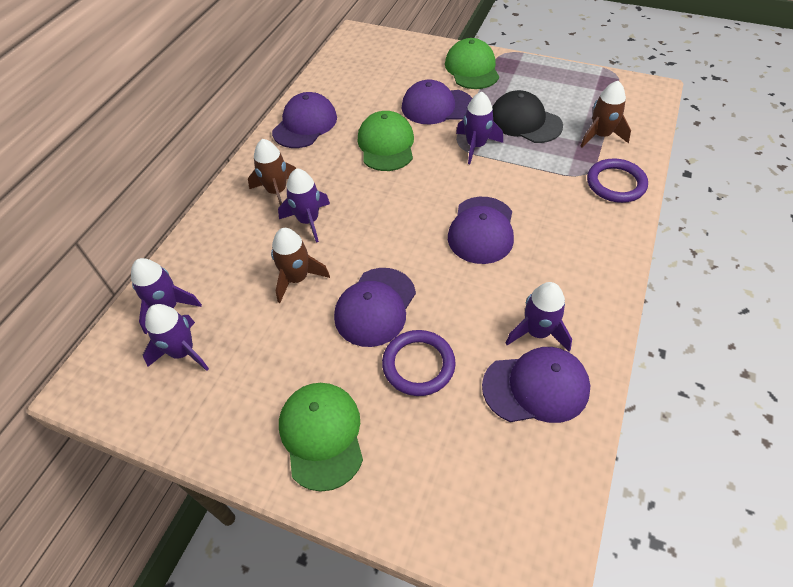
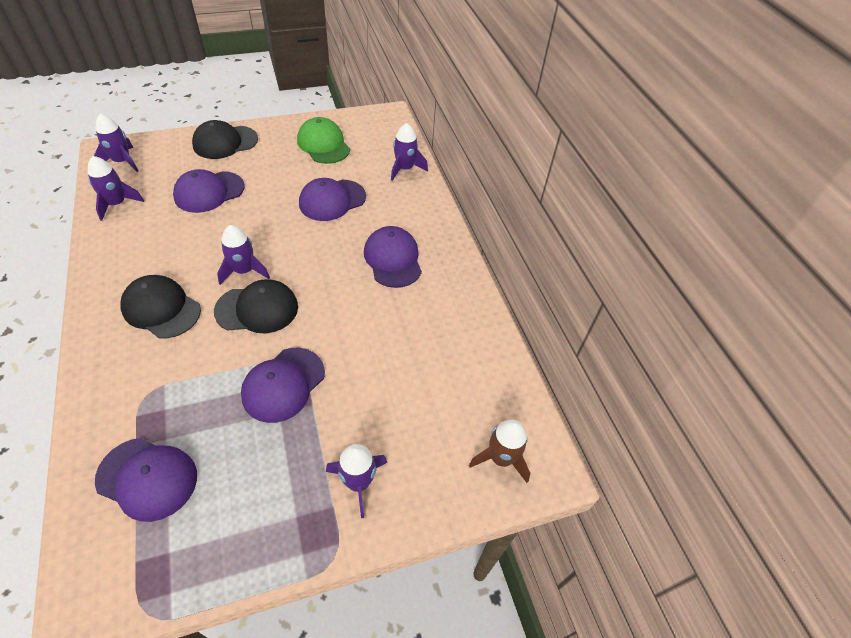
black cap: [492,90,563,143] = 1 -> [120,275,201,338] [192,120,258,159] [214,279,298,333] = 3
brown rocket: [248,139,296,205] [271,228,330,303] [580,81,631,147] = 3 -> [469,420,530,483] = 1
green cap: [279,383,363,492] [357,111,414,171] [445,38,499,89] = 3 -> [297,117,350,164] = 1
purple ring: [382,330,456,396] [587,158,648,203] = 2 -> none = 0

